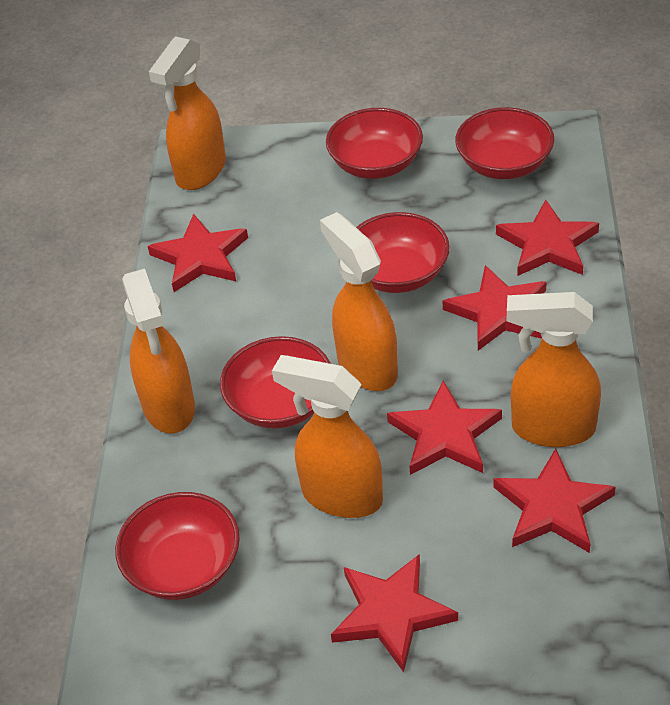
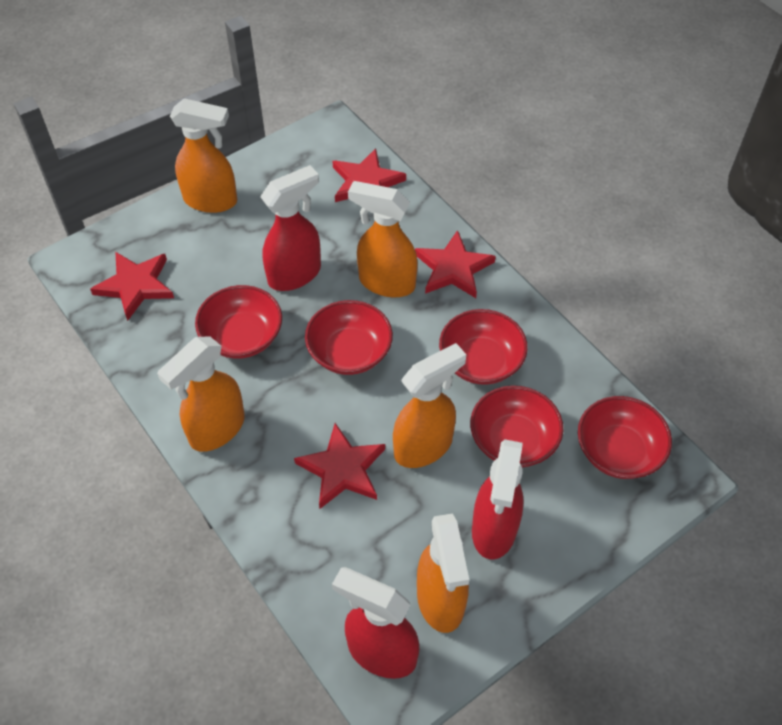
red spray bottle: none = 0 -> [260,165,321,291] [332,567,419,679] [472,439,524,560] = 3
red star: [148,214,248,292] [331,554,458,672] [387,380,502,475] [443,265,547,351] [493,449,616,553] [496,200,599,276] = 6 -> [90,252,174,321] [294,423,385,509] [332,148,406,202] [415,230,496,298] = 4

